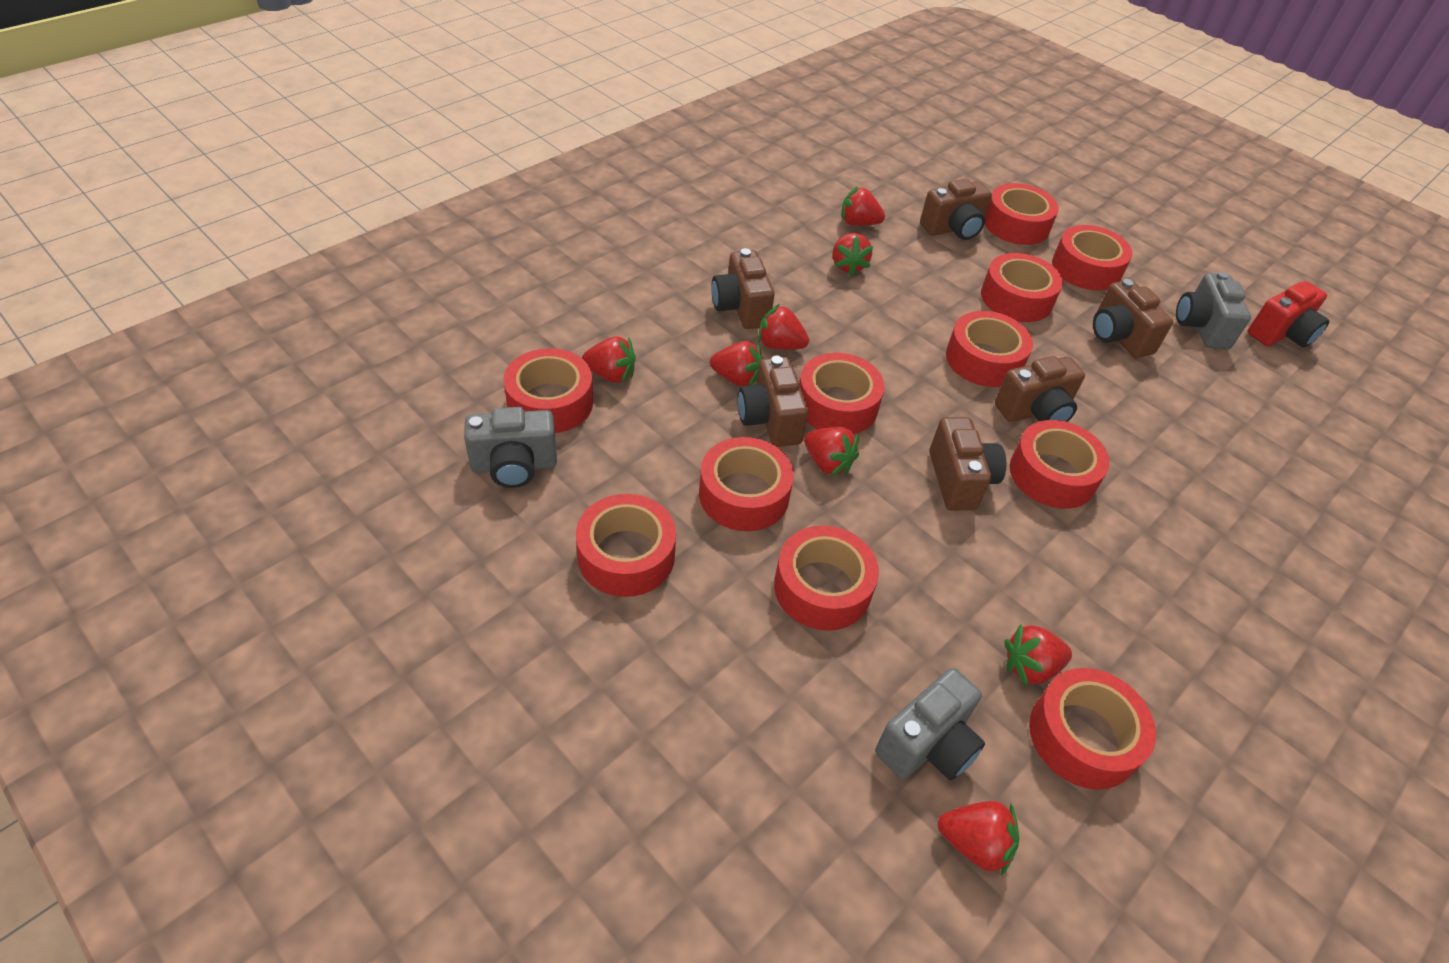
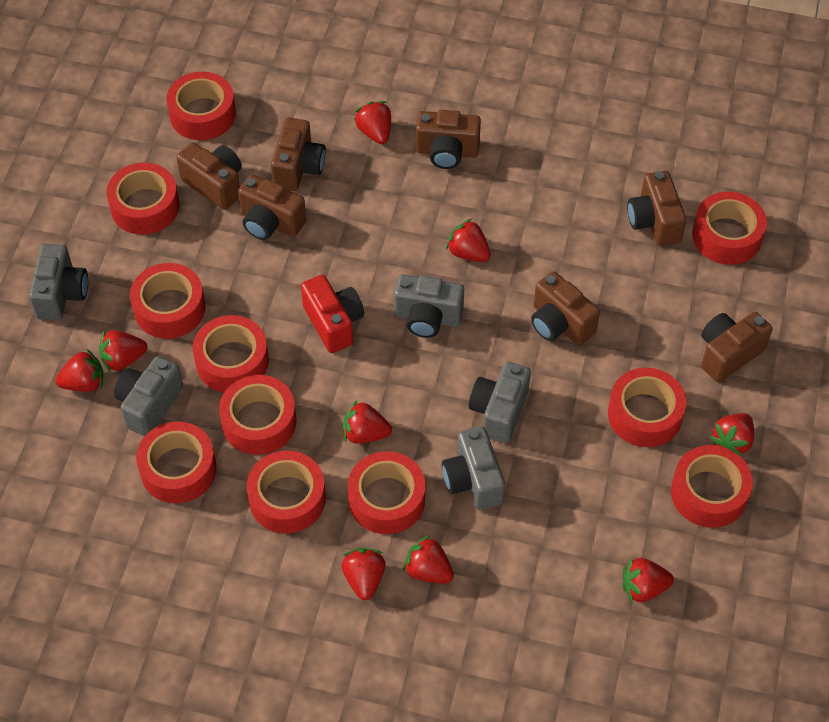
brown camera: [711,248,775,329] [737,356,808,447] [920,179,992,240] [929,417,1006,511] [995,356,1085,422] [1093,279,1173,358] = 6 -> [176,142,242,210] [238,175,306,240] [271,118,326,191] [416,110,481,169] [531,271,600,345] [627,171,686,246] [701,312,772,382] = 7
grey camera: [464,407,557,488] [875,668,985,781] [1176,272,1251,349] = 3 -> [29,244,88,320] [114,356,183,437] [394,274,464,338] [442,426,505,510] [469,362,531,443] = 5
red strawberry: [582,336,636,383] [710,341,762,387] [758,304,809,350] [804,427,859,476] [832,233,873,276] [841,187,885,226] [938,801,1019,876] [1005,624,1072,686] = 8 -> [55,349,104,392] [99,330,148,372] [341,548,386,600] [343,400,392,444] [354,101,391,144] [403,535,454,584] [446,219,491,262] [623,557,674,603] [710,413,754,457] = 9

